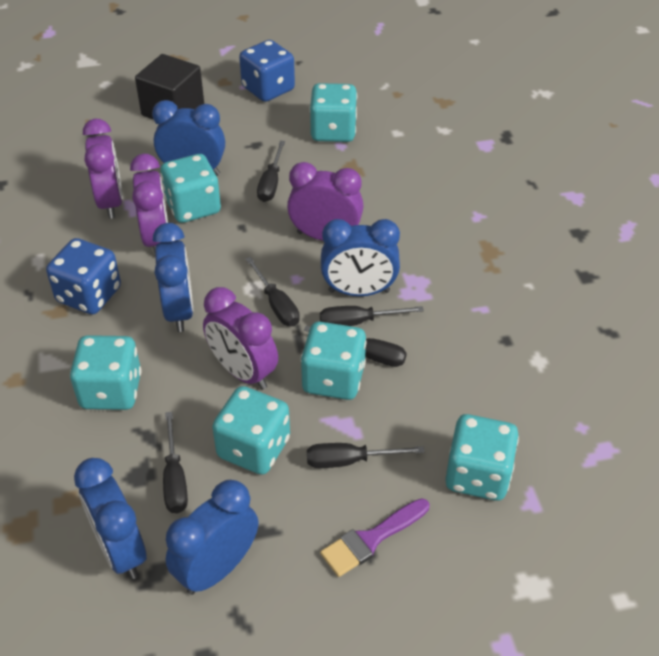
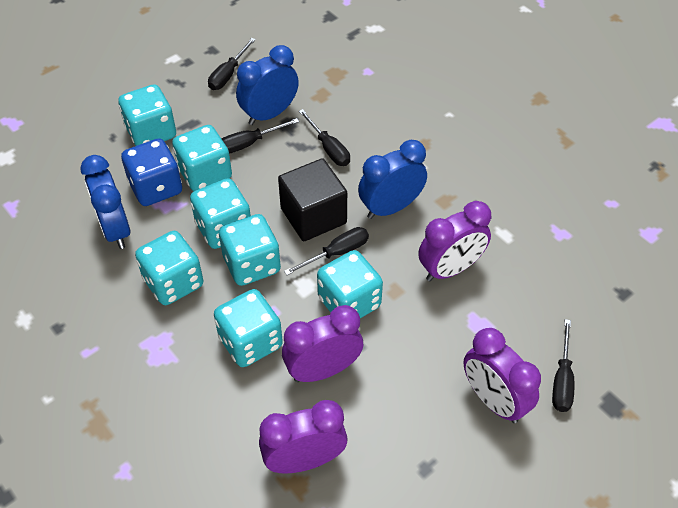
black screwdriver: [163,412,188,514] [246,257,300,326] [257,140,285,202] [304,325,407,367] [307,443,424,468] [320,306,424,326] = 6 -> [208,38,256,90] [222,118,299,154] [284,227,369,275] [299,109,350,166] [552,319,574,412] = 5
blue clock: [74,458,147,579] [152,100,225,176] [153,223,193,332] [166,480,258,595] [321,219,400,296] = 5 -> [80,155,130,249] [236,45,299,125] [358,140,427,219] = 3
blue dice: [46,238,121,314] [239,40,295,102] = 2 -> [121,139,182,206] = 1
purple brush: [320,498,429,577] = 1 -> none = 0
turquoise dice: [70,335,142,410] [160,154,221,223] [212,386,290,475] [300,322,367,400] [309,83,357,142] [445,414,519,501] = 6 -> [118,84,176,146] [135,231,204,305] [172,125,232,191] [190,178,251,249] [214,289,283,367] [219,214,281,286] [317,250,383,318] = 7

